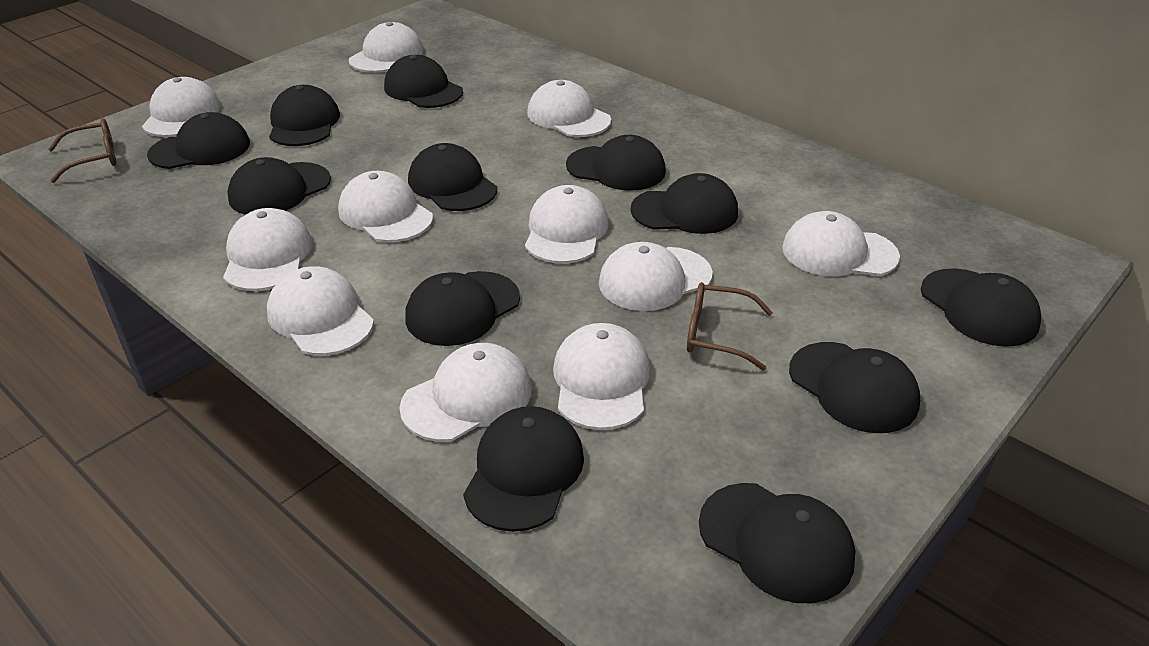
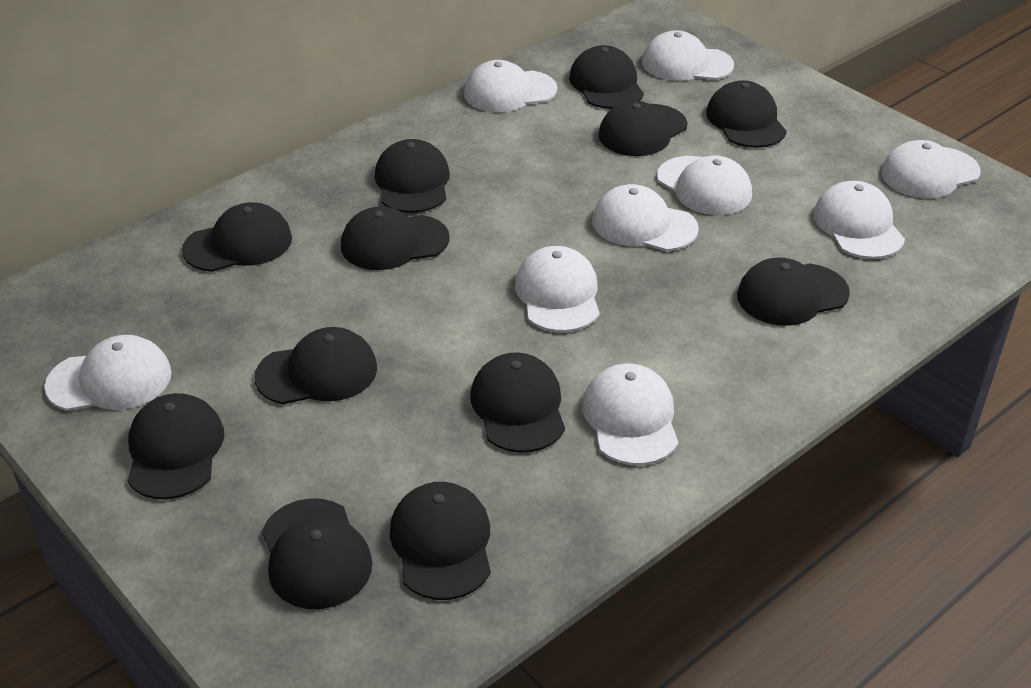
brown glasses: [48,118,116,183] [687,282,773,371] = 2 -> none = 0
white cap: [142,77,221,137] [223,208,312,291] [267,267,374,356] [338,171,433,242] [349,22,423,73] [399,343,532,442] [525,185,608,263] [527,80,611,137] [553,323,650,430] [599,242,713,311] [782,211,900,276] = 11 -> [44,335,172,411] [464,60,557,112] [515,246,600,332] [582,364,678,465] [592,184,699,251] [642,30,734,81] [657,156,752,215] [814,181,905,259] [881,140,981,198] = 9

